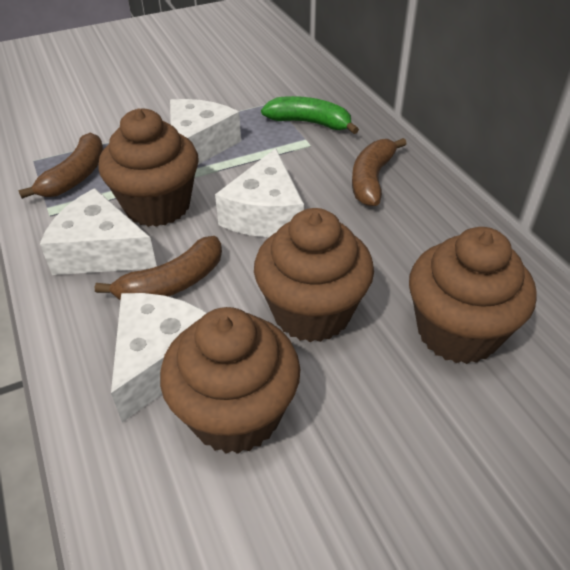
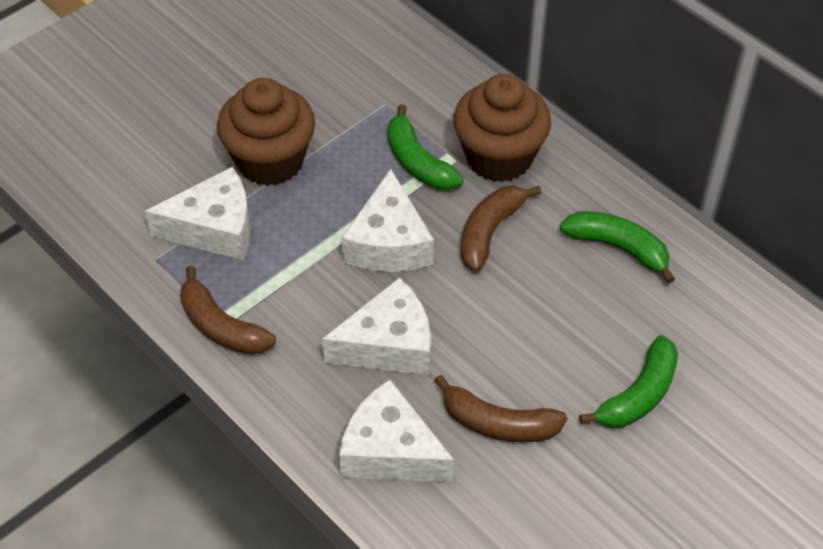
brown cupcake: [98,109,199,227] [160,307,300,454] [254,208,374,342] [409,227,537,364] = 4 -> [217,78,315,186] [453,74,551,182] = 2
green banana: [261,96,359,134] = 1 -> [387,104,464,190] [560,211,675,283] [579,335,678,428] = 3

